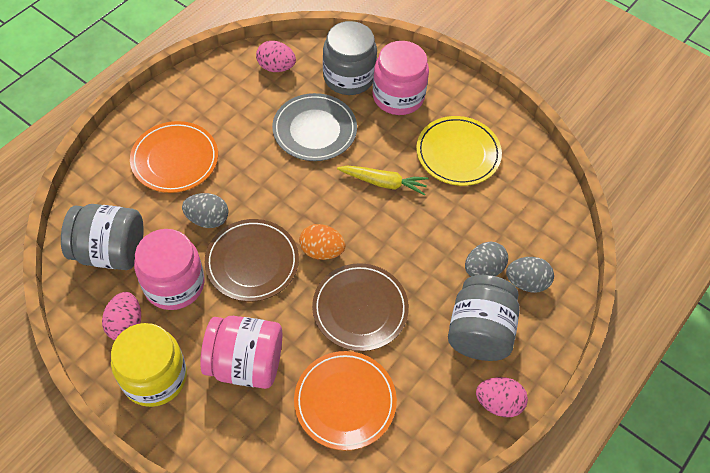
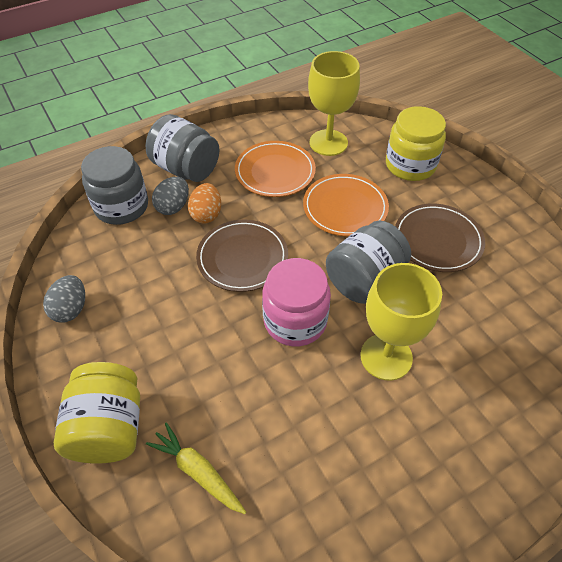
grey egg: [182,193,229,228] [465,242,508,276] [506,257,554,293] = 3 -> [43,275,85,322] [152,177,189,215] = 2
grey plate: [272,93,357,161] = 1 -> none = 0
pink egg: [102,292,141,340] [256,41,296,72] [476,377,528,417] = 3 -> none = 0
pink jar: [134,229,205,310] [200,316,282,389] [372,41,429,115] = 3 -> [262,258,331,346] = 1
yellow goblet: none = 0 -> [308,51,360,156] [360,263,442,381] = 2
yellow jar: [111,323,187,407] = 1 -> [53,362,140,464] [386,106,446,181] = 2
yellow plate: [416,116,502,186] = 1 -> none = 0

